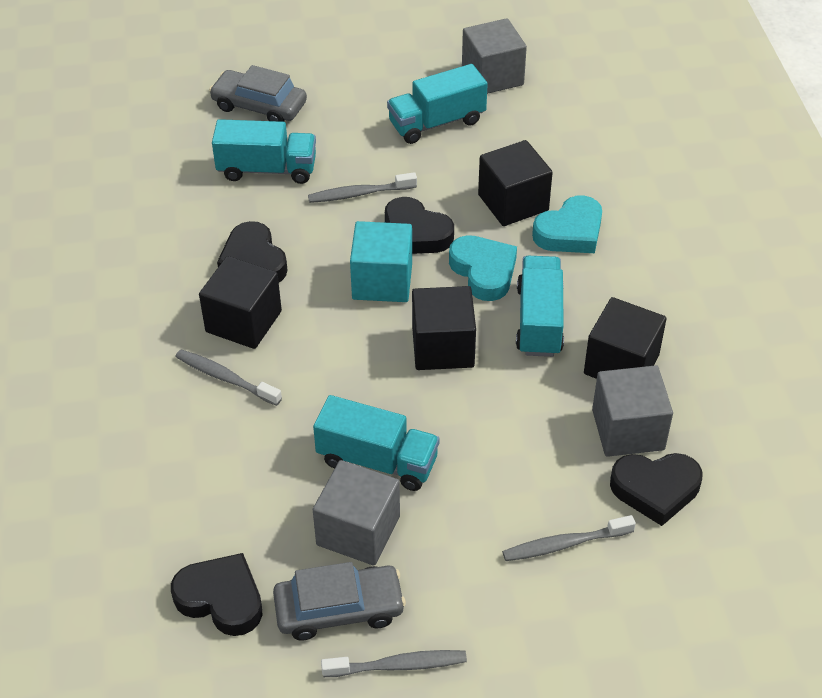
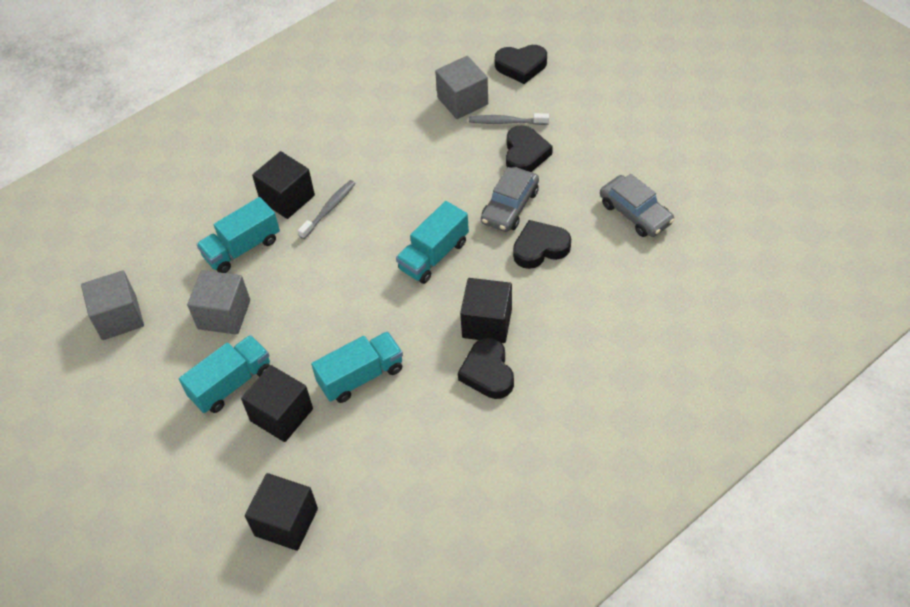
grey toothbrush: [176,349,282,406] [308,172,417,203] [321,650,467,677] [502,515,636,561] = 4 -> [298,180,356,239] [469,113,549,125] = 2
turquoise cube: [350,221,412,302] = 1 -> none = 0
turquoise heart: [449,235,517,301] [532,195,602,253] = 2 -> none = 0

